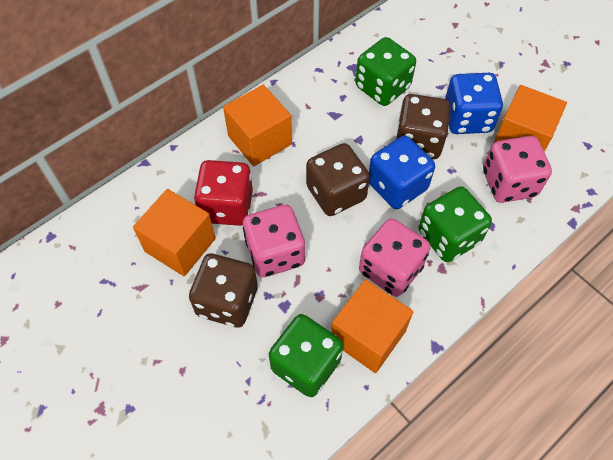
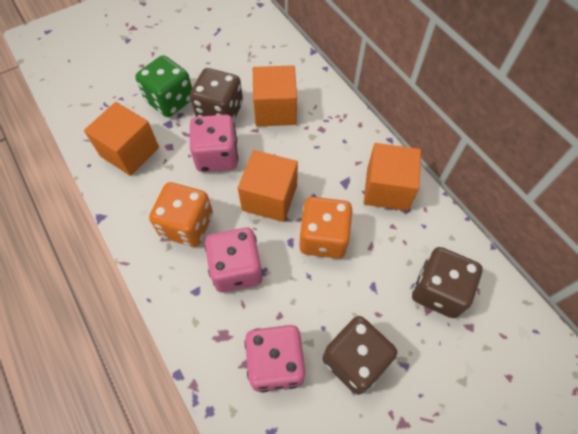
blue dice: [369,136,435,209] [445,73,503,134] = 2 -> none = 0
green dice: [269,314,343,397] [355,37,416,106] [418,186,492,262] = 3 -> [135,55,192,117] = 1
orange dice: none = 0 -> [149,182,213,247] [299,197,353,259] = 2
red dice: [194,160,253,226] = 1 -> none = 0

